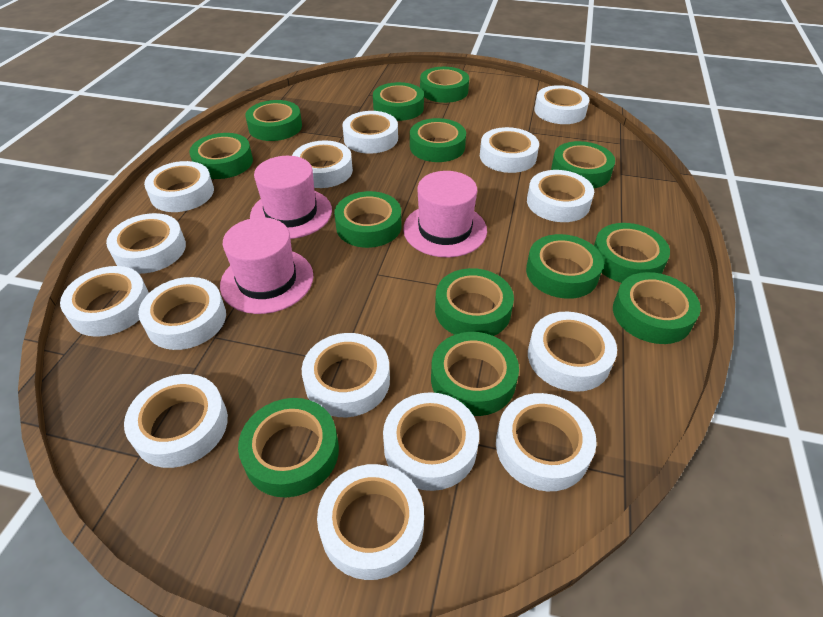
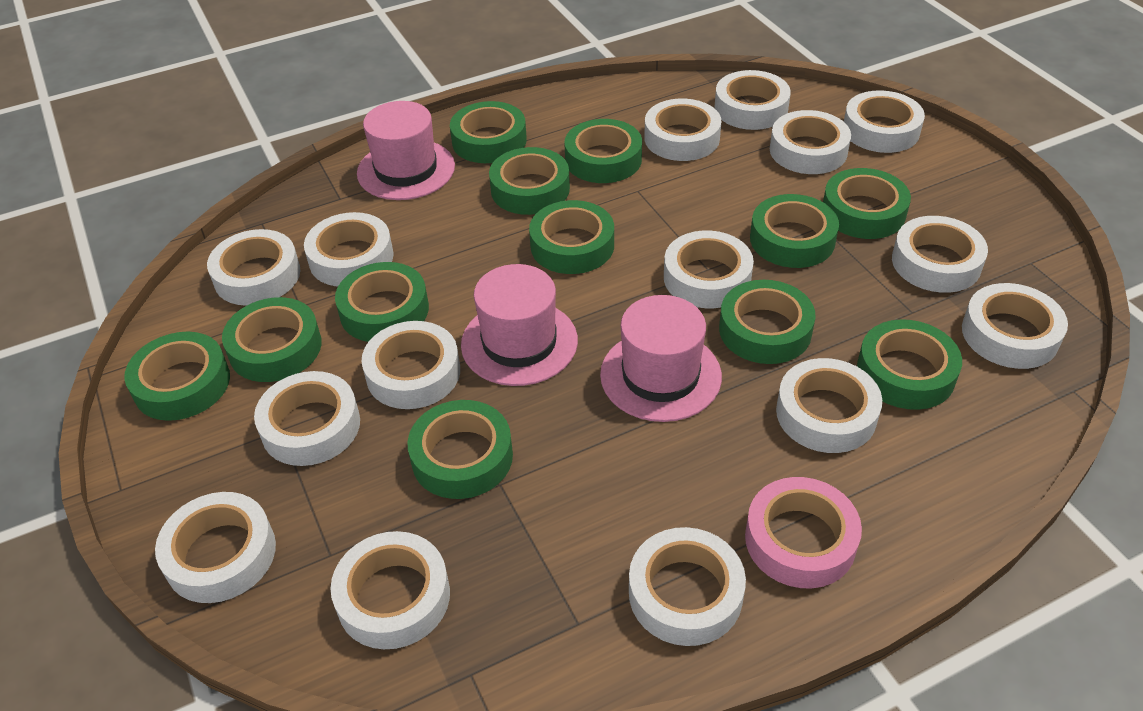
green tape: [189,133,253,179] [238,398,339,497] [245,100,302,141] [334,191,401,248] [373,82,424,121] [410,118,466,162] [420,67,469,103] [431,332,519,416] [435,268,514,336] [526,234,604,299] [551,141,615,188] [594,223,670,283] [613,272,701,344] = 13 -> [124,332,230,421] [222,297,322,382] [335,262,429,342] [407,400,513,499] [450,101,527,163] [489,147,570,215] [529,200,614,274] [564,119,642,183] [719,280,816,364] [750,194,839,268] [823,168,911,239] [857,319,962,410] = 12
pink tape: none = 0 -> [745,477,862,588] = 1

